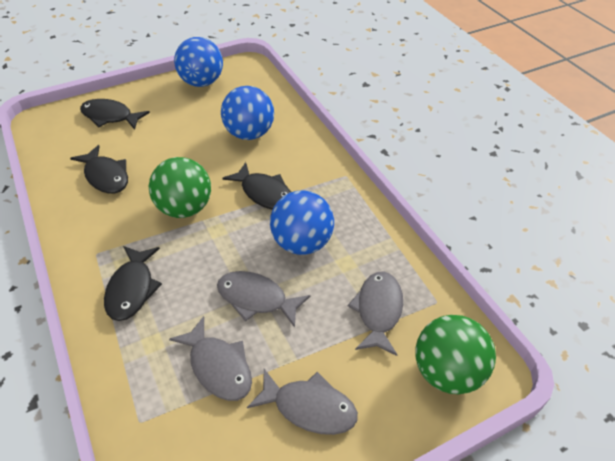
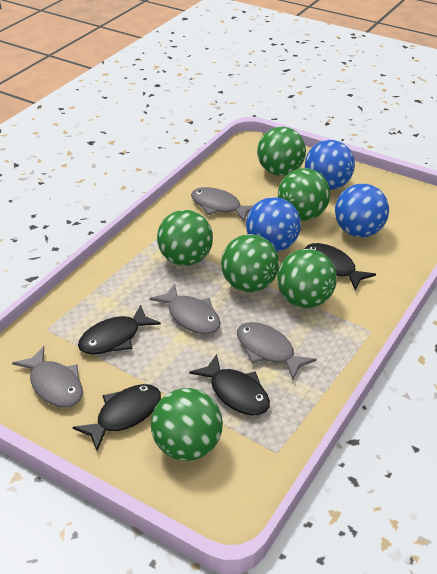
green ball: [149,157,211,218] [415,315,496,394] = 2 -> [151,388,223,461] [157,210,213,266] [221,234,279,292] [257,127,306,176] [277,249,337,308] [278,168,330,221] = 6

